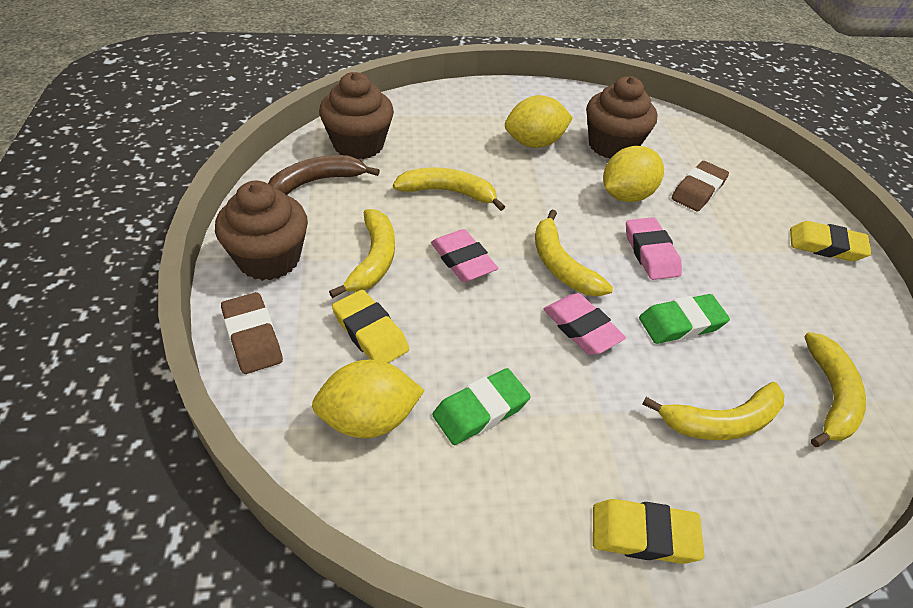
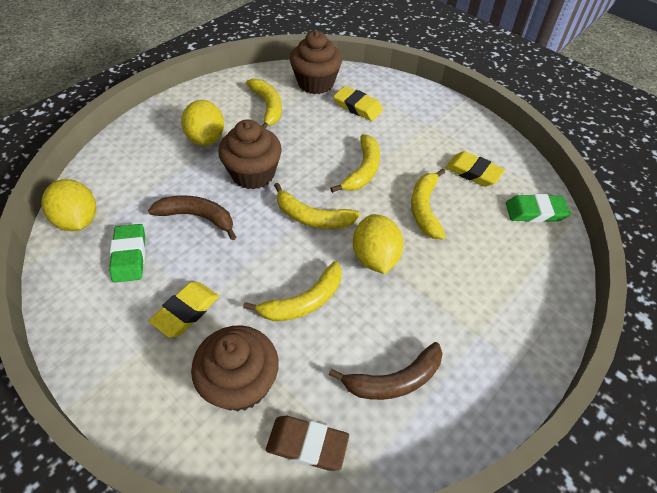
brown banana: [268,155,380,195] = 1 -> [148,195,236,240] [329,342,443,400] = 2
brown eraser: [221,292,283,374] [672,161,729,212] = 2 -> [266,416,349,471] = 1
pink eraser: [431,229,498,282] [544,293,626,355] [626,217,682,280] = 3 -> none = 0

